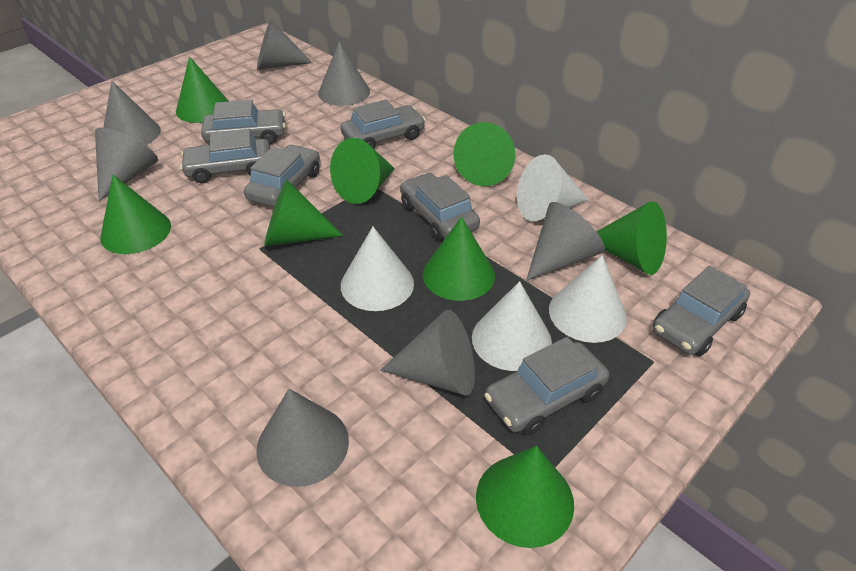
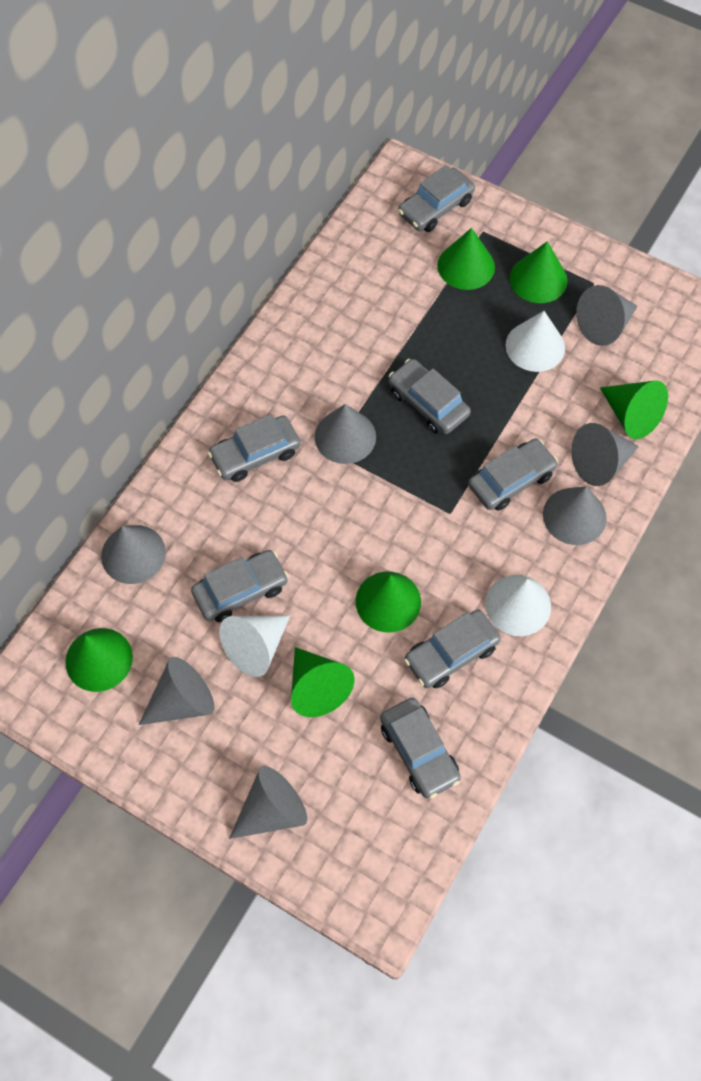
green cone: [101,175,171,254] [176,57,229,123] [264,179,343,246] [330,138,395,204] [423,217,495,301] [453,122,515,186] [476,446,574,548] [596,201,667,275] = 8 -> [65,628,133,692] [291,647,354,717] [356,572,421,632] [437,228,495,290] [510,242,568,303] [600,381,668,439] = 6
white cone: [341,227,414,311] [472,281,552,371] [517,154,588,221] [549,255,627,343] = 4 -> [219,615,290,677] [485,575,551,636] [506,311,565,372] = 3

